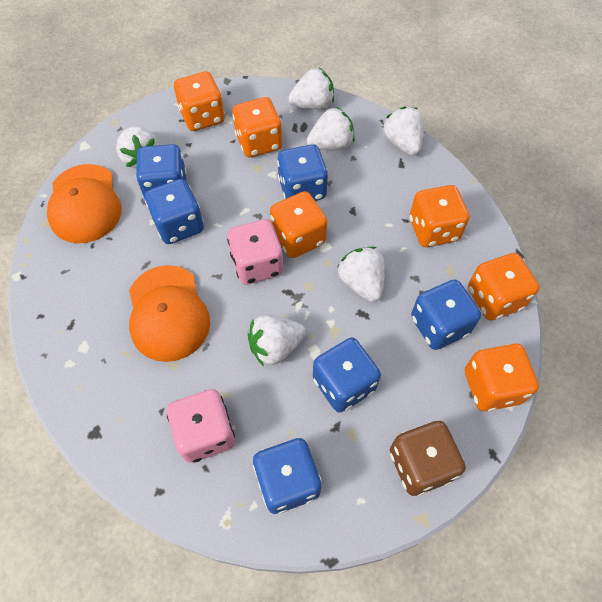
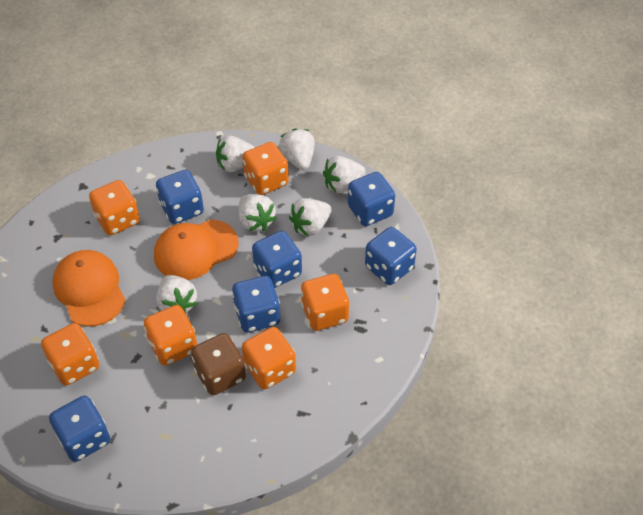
pink dice: [167,389,235,463] [227,219,283,284] = 2 -> none = 0

